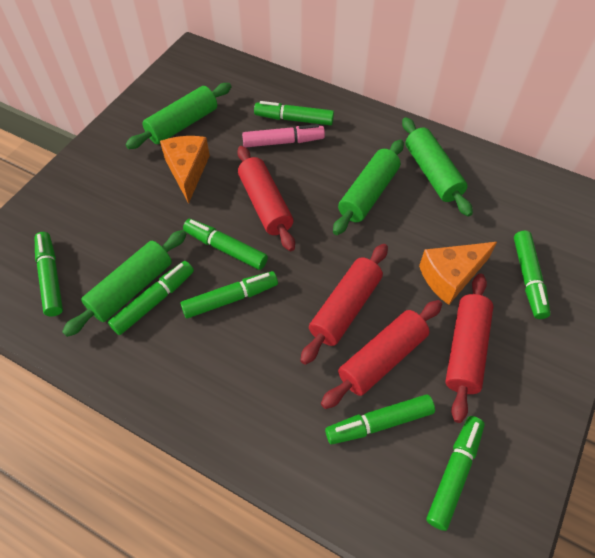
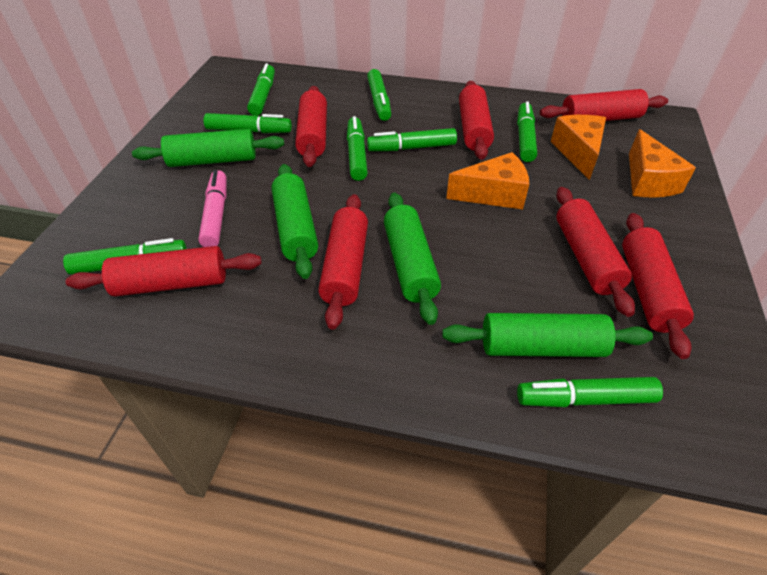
orange cheese: [160,136,210,204] [419,242,497,305] = 2 -> [446,152,529,210] [551,115,606,180] [629,129,696,198] = 3
red rolling pin: [237,146,295,251] [300,244,388,365] [321,300,442,409] [445,274,493,423] = 4 -> [66,246,262,296] [295,86,327,167] [318,194,368,330] [459,81,494,160] [540,89,668,121] [556,187,635,317] [622,213,694,359] = 7

